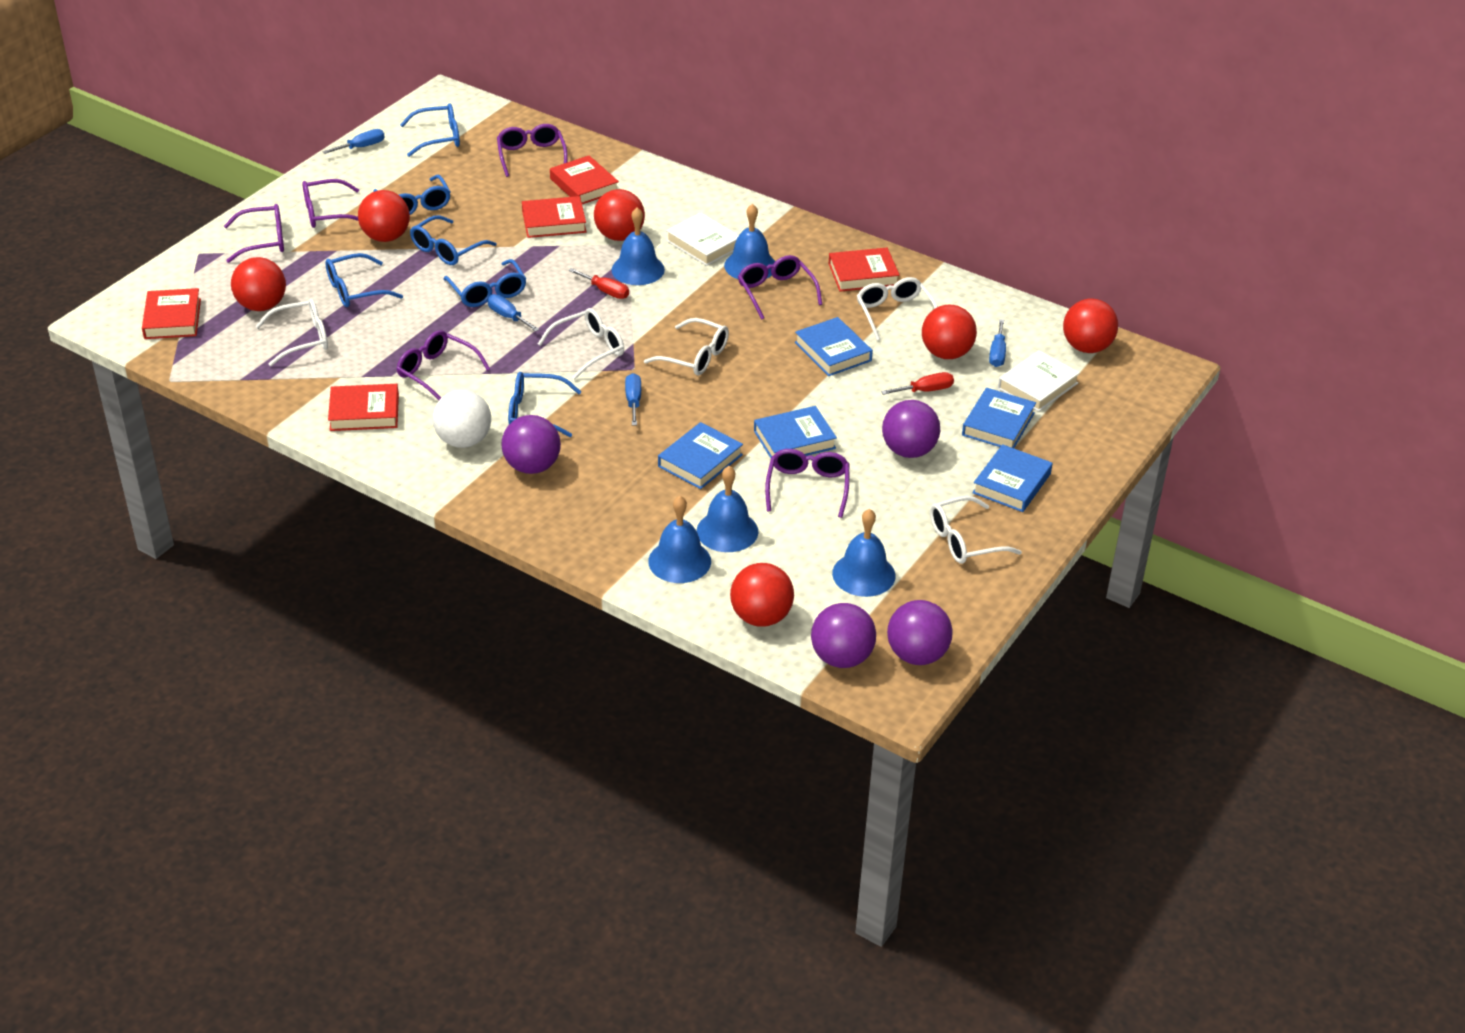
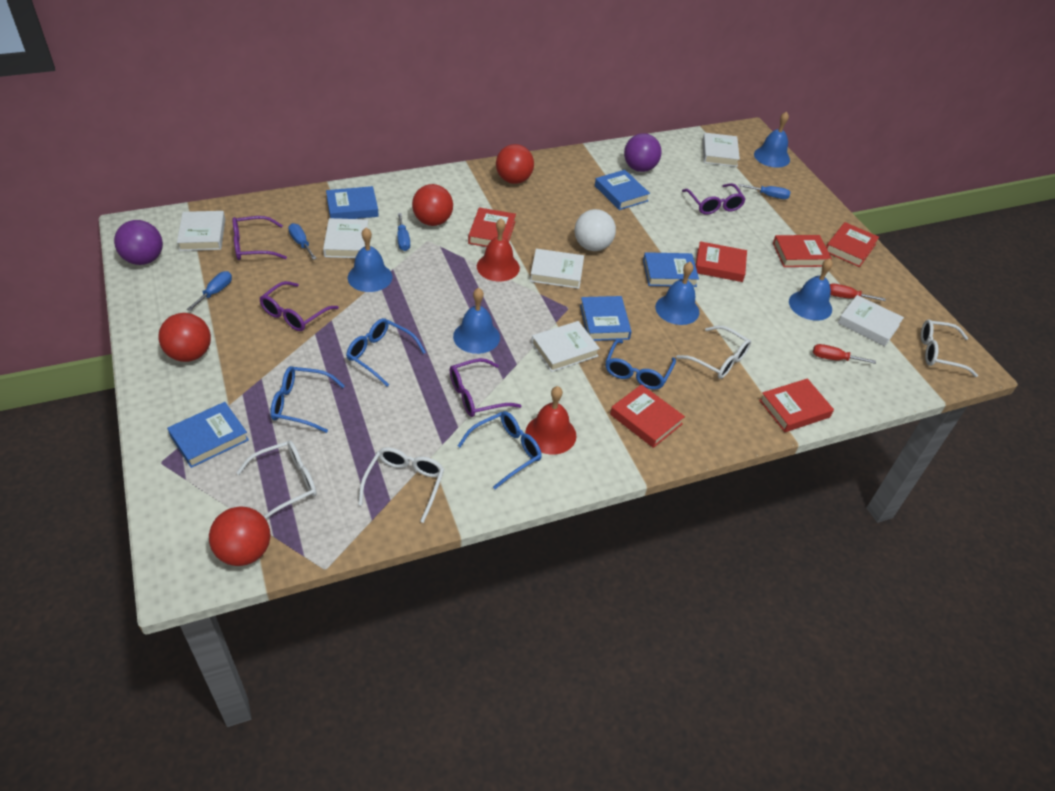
blue glasses: [325,253,403,307] [373,175,451,215] [400,103,460,157] [410,215,497,265] [443,259,526,307] [508,372,582,437] = 6 -> [270,366,345,433] [346,318,426,387] [458,411,542,489] [605,340,676,389] = 4
purple ball: [502,415,561,474] [811,603,876,668] [882,400,940,458] [887,600,952,665] = 4 -> [114,220,163,265] [624,133,662,172] = 2
purple glasses: [224,204,284,263] [302,179,359,228] [397,330,490,400] [497,124,568,177] [738,255,822,320] [765,449,849,518] = 6 -> [233,216,287,260] [259,281,339,331] [450,358,521,417] [682,183,746,215] = 4
red ball: [231,257,286,311] [358,190,410,242] [594,189,645,241] [730,563,794,627] [922,305,977,359] [1063,298,1118,353] = 6 -> [158,313,211,362] [209,506,270,566] [412,184,453,226] [496,144,534,184] = 4
red bell: none = 0 -> [477,218,520,281] [525,386,576,455] = 2
red book: [142,288,201,339] [328,384,399,431] [522,196,586,238] [550,155,619,204] [828,248,900,292] = 5 -> [468,207,516,247] [610,384,685,448] [695,241,747,282] [759,379,834,432] [773,235,832,267] [826,222,879,267] = 6
white book: [666,212,739,266] [998,350,1080,412] = 2 -> [177,211,225,251] [323,218,369,258] [530,249,584,289] [531,321,600,372] [702,133,740,167] [838,295,904,346] = 6
white glasses: [256,299,328,366] [538,308,624,380] [644,318,729,376] [857,277,938,341] [930,496,1022,564] = 5 -> [237,441,317,519] [358,447,444,523] [676,325,751,379] [921,320,978,377] = 4

